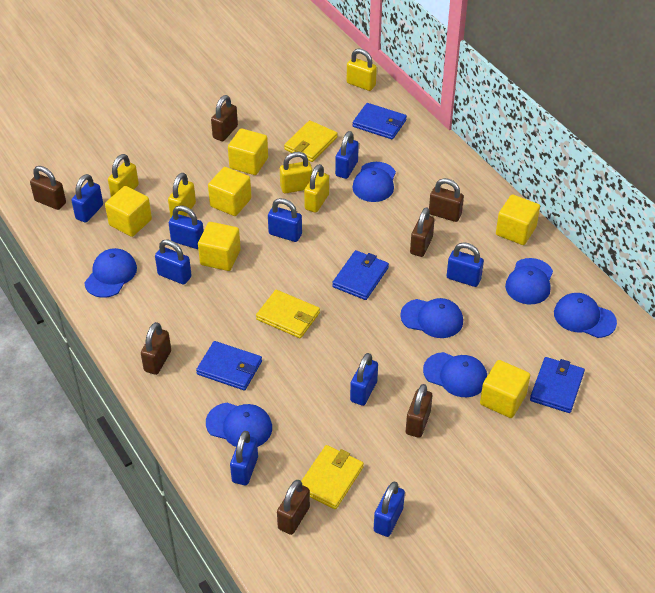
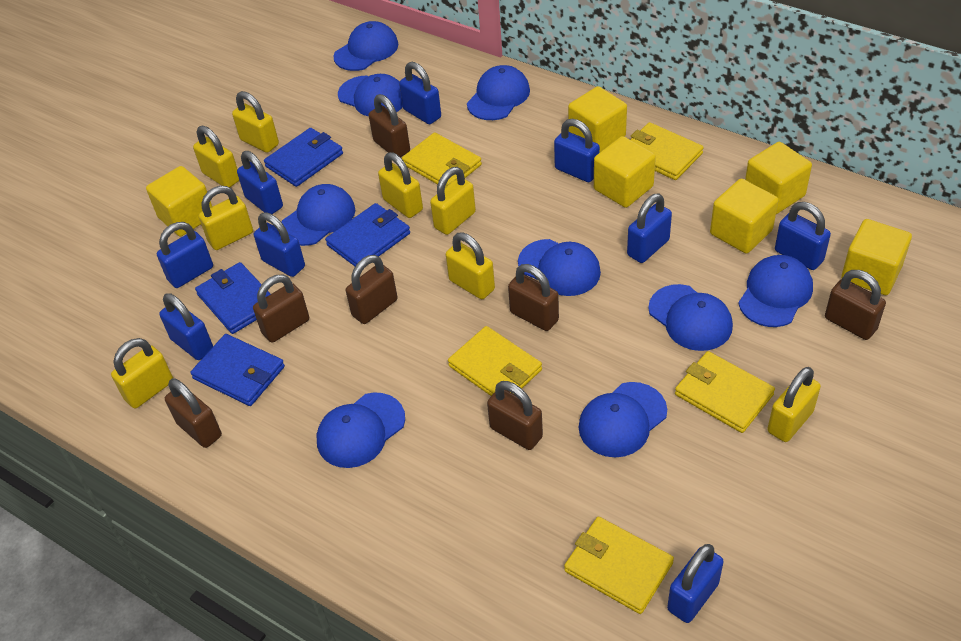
blue cap: [84,248,137,298] [206,403,272,447] [352,162,396,202] [400,298,463,338] [423,352,487,397] [505,258,553,304] [554,293,617,338] = 7 -> [282,184,355,246] [317,392,405,468] [334,21,399,71] [338,74,403,116] [467,65,530,120] [518,239,601,296] [578,382,667,457] [648,284,733,351] [738,255,813,327] = 9
yellow padlock: [108,154,139,197] [168,173,196,217] [280,152,312,193] [304,164,329,213] [347,49,377,91] = 5 -> [111,338,173,408] [193,126,239,187] [199,186,253,250] [232,91,279,153] [378,152,423,218] [430,167,476,235] [446,233,495,299] [767,367,821,442] = 8
yellow wallet: [256,290,320,338] [284,120,338,162] [301,445,364,509] = 3 -> [402,132,482,187] [448,326,542,396] [564,517,674,614] [631,122,704,180] [675,351,775,433] = 5

